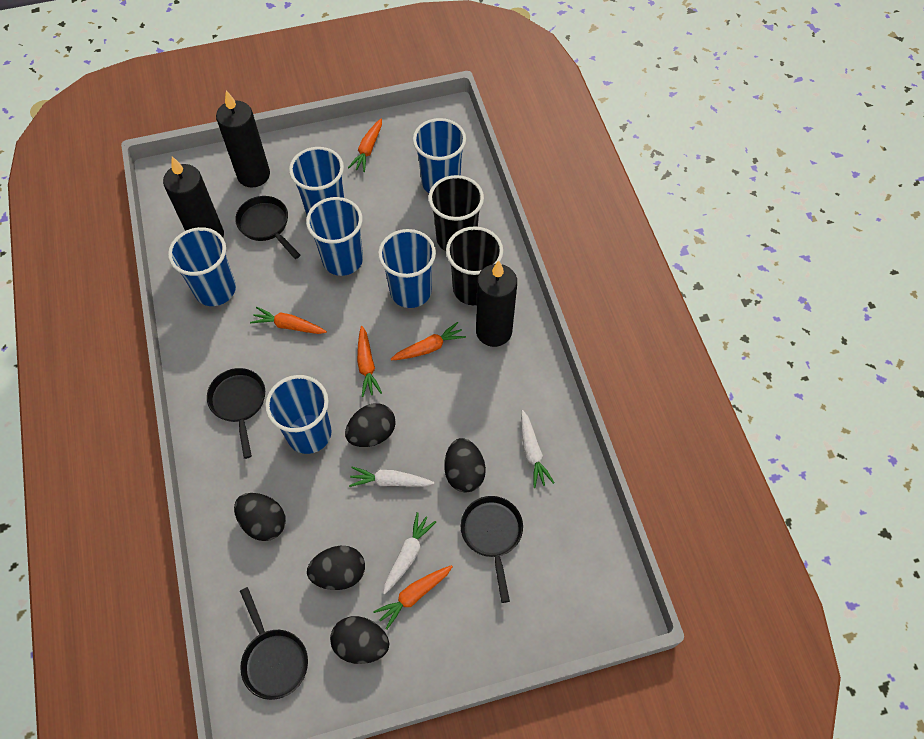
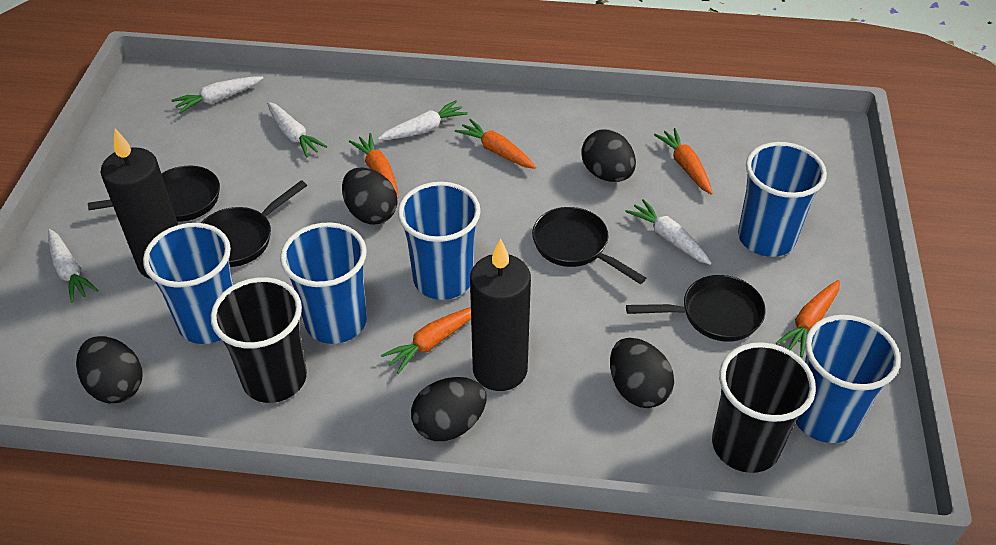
black candle: [163,157,224,237] [216,90,270,188] [476,260,517,347] = 3 -> [101,129,178,279] [470,238,531,391] = 2
blue cup: [168,227,236,306] [265,375,332,454] [289,147,344,215] [306,197,363,276] [378,229,436,308] [413,118,466,193] = 6 -> [143,223,233,344] [280,222,367,344] [398,182,481,300] [738,142,827,257] [796,315,901,443] = 5
white carrot: [349,467,434,487] [383,512,436,594] [521,410,554,488] = 3 -> [48,229,98,303] [171,77,263,114] [267,102,327,157] [378,101,468,140] [625,199,711,265] = 5

